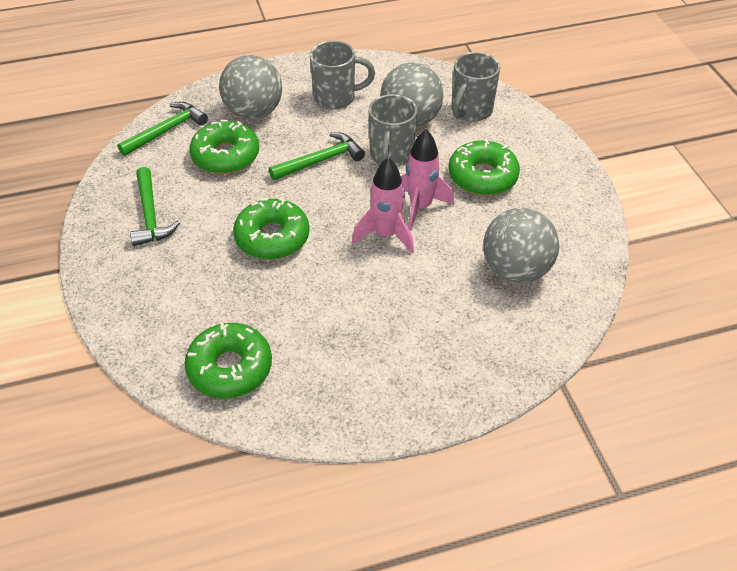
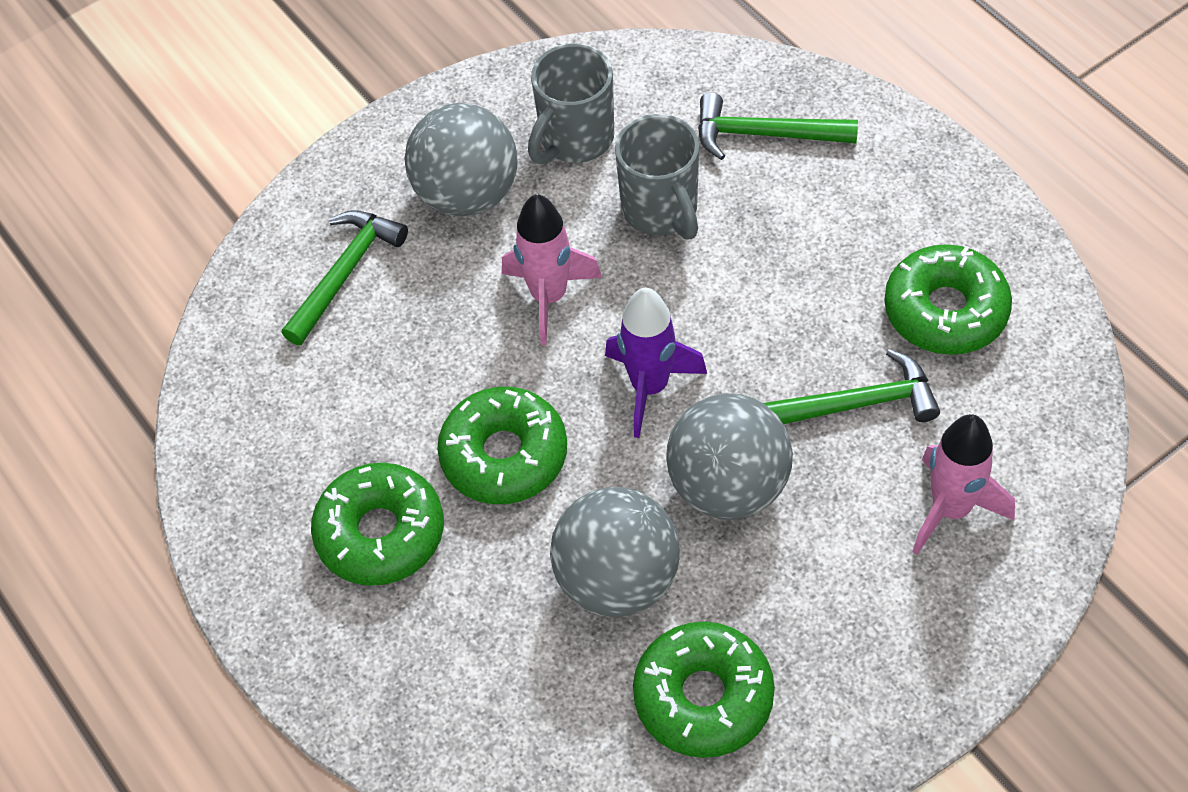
grey mug: [310,41,375,109] [368,94,418,166] [451,52,501,121] = 3 -> [528,44,614,164] [615,114,699,240] = 2
purple rocket: none = 0 -> [605,288,707,438] = 1

